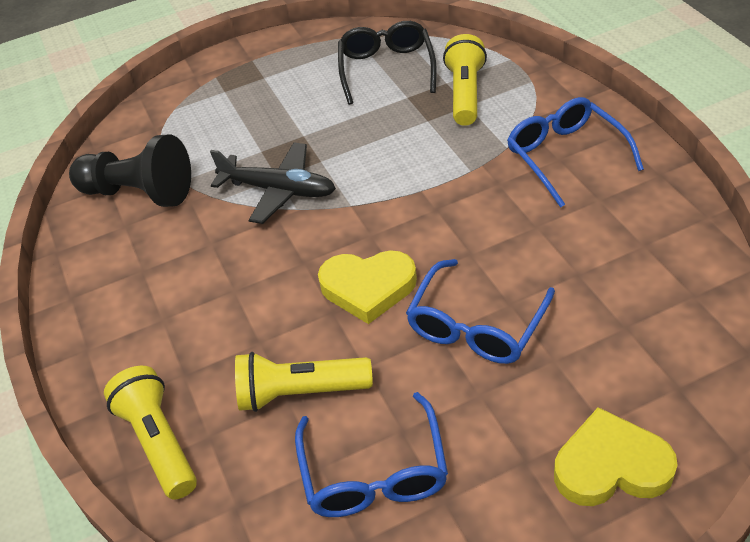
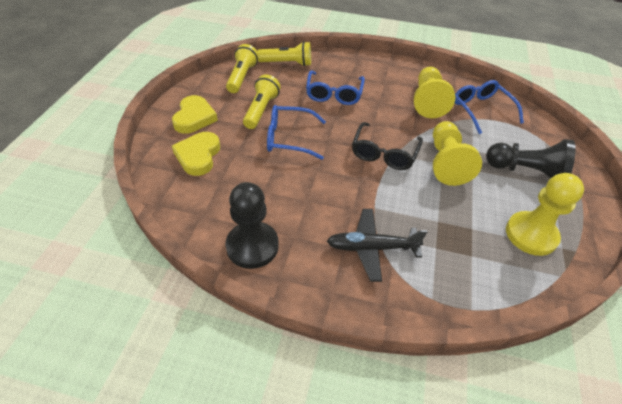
black pawn: [69,135,191,207] = 1 -> [225,182,279,269] [486,139,576,179] = 2
yellow pawn: none = 0 -> [414,67,455,118] [433,121,482,186] [506,173,584,256] = 3

